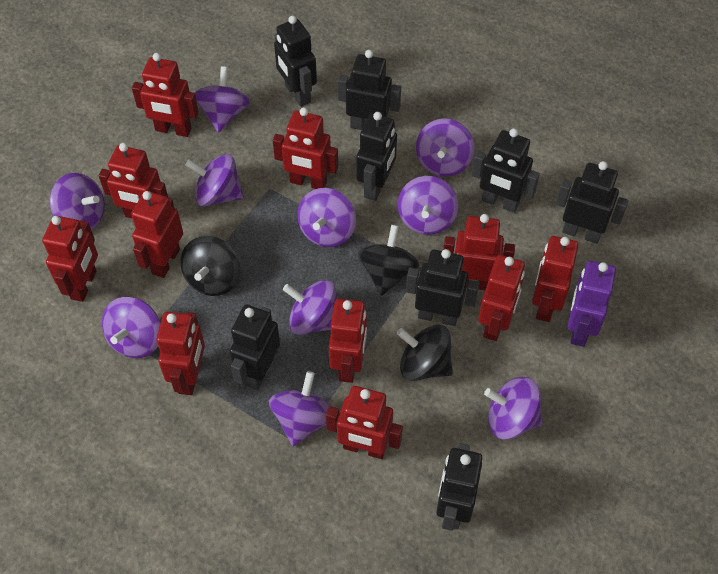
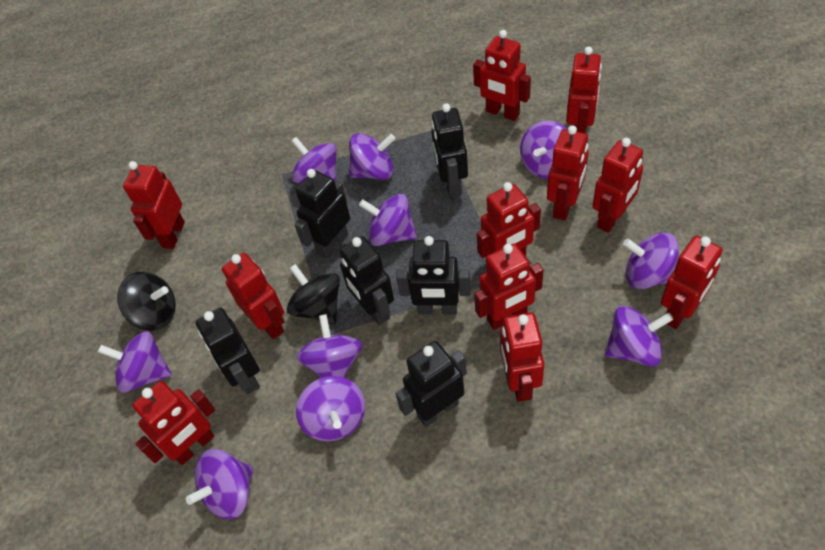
black robot: [230,304,280,390] [274,16,317,107] [338,50,401,130] [356,112,397,201] [406,249,479,326] [436,443,482,531] [472,128,540,213] [556,161,629,244] = 8 -> [196,308,260,394] [294,169,350,259] [340,236,394,325] [396,236,471,315] [396,341,467,427] [431,104,468,197] = 6
black spinning top: [181,236,240,296] [358,225,419,296] [397,325,453,381] = 3 -> [117,272,176,331] [287,264,340,325] = 2
purple robot: [568,261,616,347] = 1 -> none = 0

